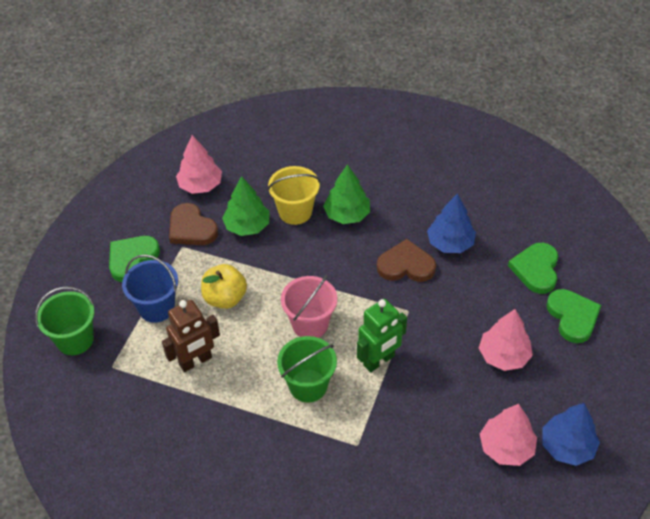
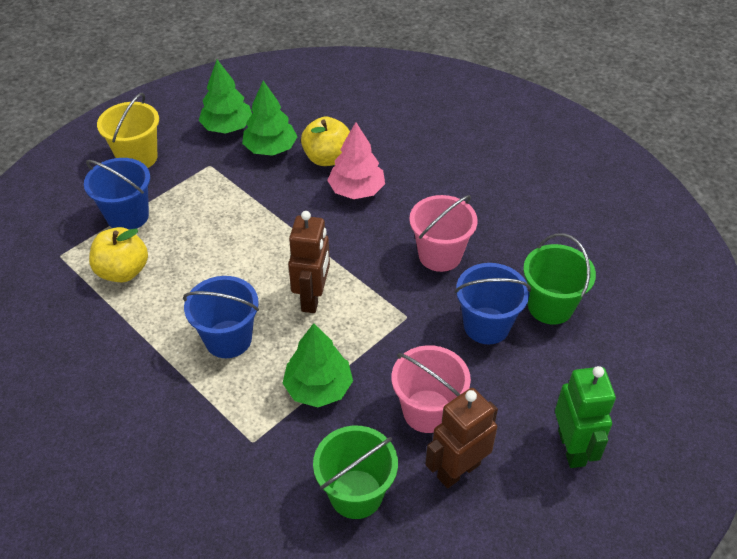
blue bucket: [122,254,178,323] = 1 -> [84,158,150,230] [183,276,259,358] [455,263,531,344] = 3
blue tree: [427,194,476,253] [542,403,600,466] = 2 -> none = 0
brown heart: [169,203,218,245] [377,239,436,282] = 2 -> none = 0
brown robot: [162,300,220,372] = 1 -> [288,211,330,313] [425,388,498,488] = 2
green heart: [109,236,160,282] [508,243,558,294] [546,289,601,343] = 3 -> none = 0
green tree: [222,176,270,236] [323,164,370,224] = 2 -> [199,60,252,134] [242,81,297,156] [282,323,353,407] = 3
pink bucket: [281,275,337,338] = 1 -> [392,345,471,433] [409,195,478,272] = 2
pink tree: [176,135,222,194] [479,309,533,371] [480,404,537,466] = 3 -> [327,122,385,199] = 1
yellow apple: [201,264,247,309] = 1 -> [89,227,148,282] [301,117,350,166] = 2

